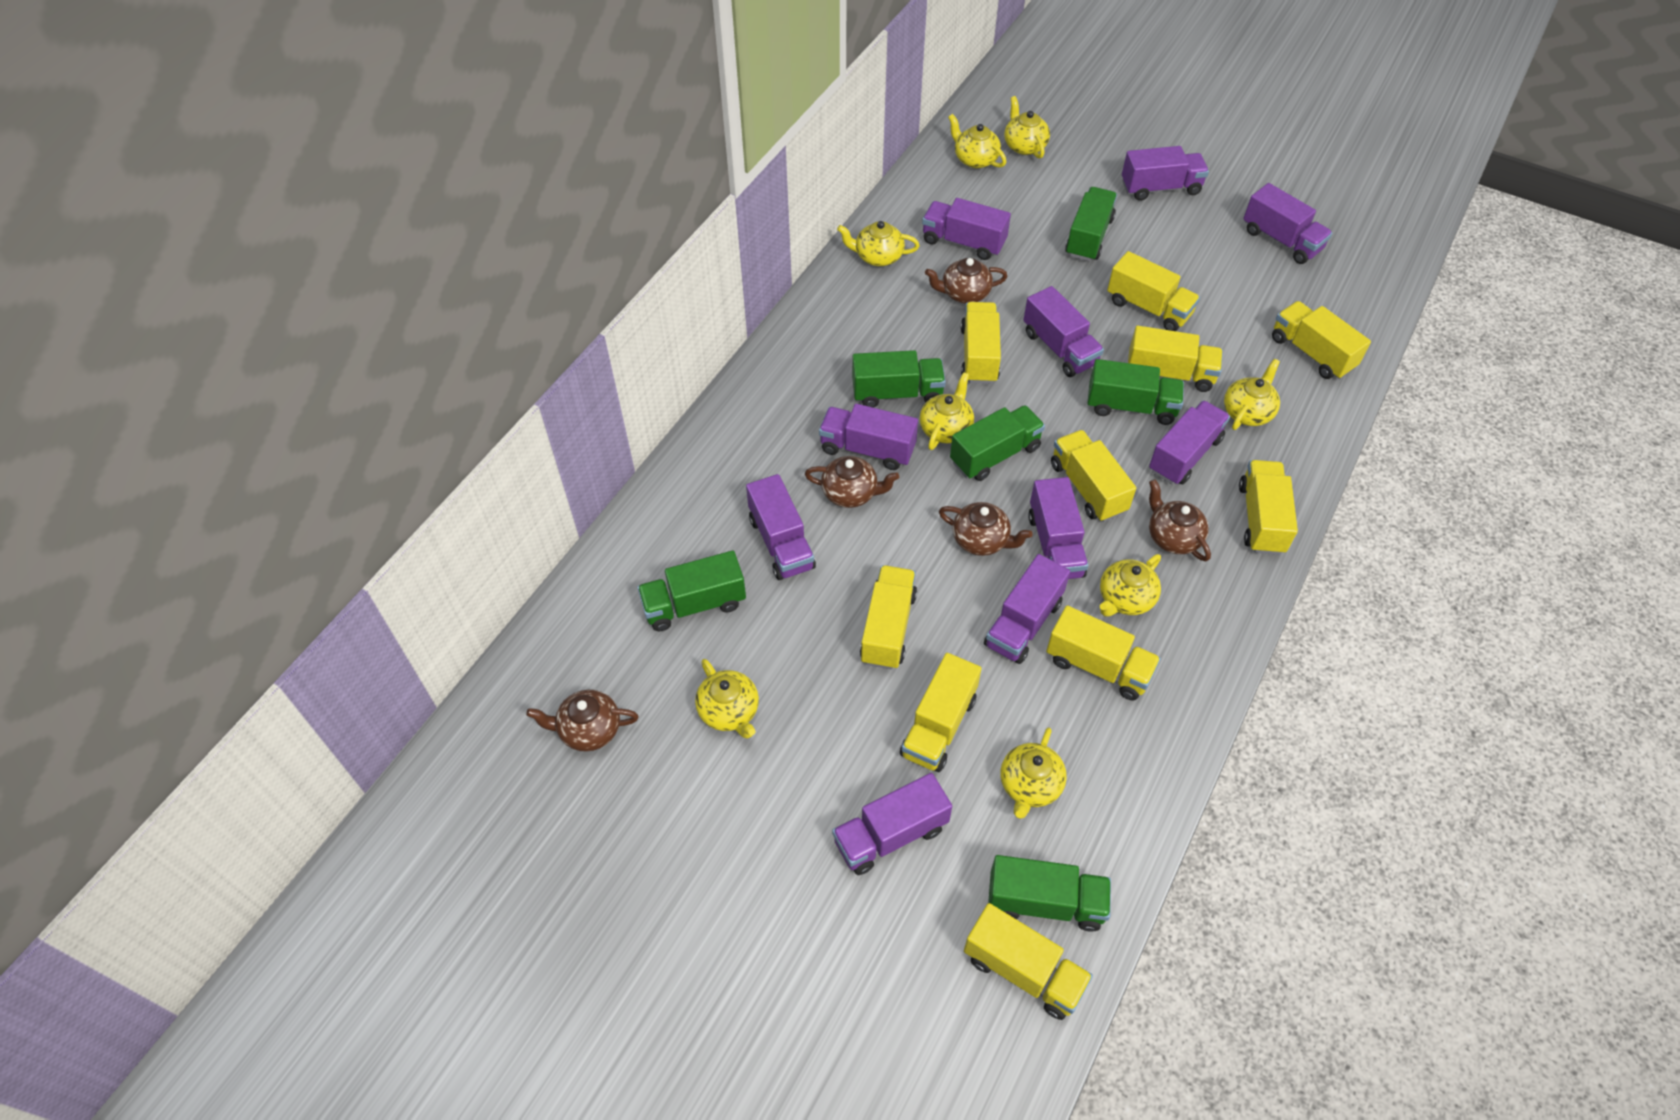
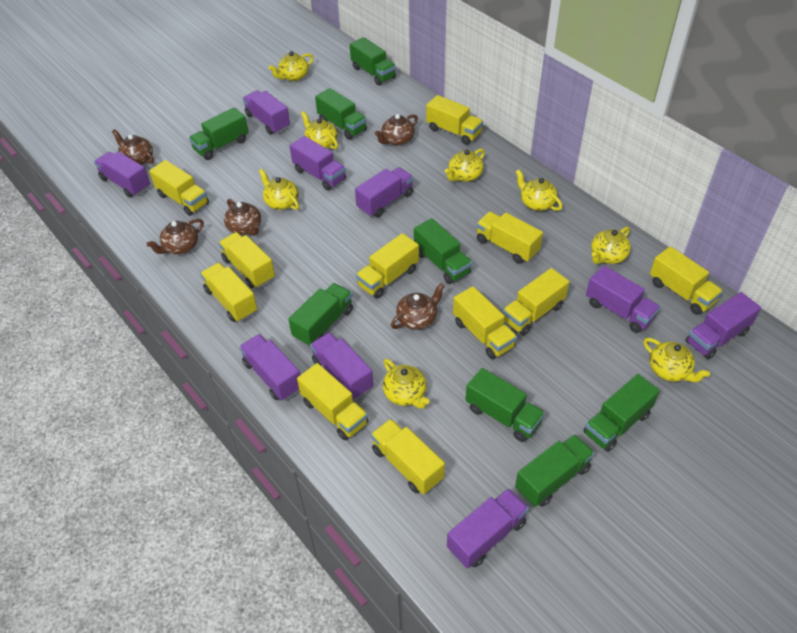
green truck: [637,551,746,631] [852,350,946,408] [950,405,1045,481] [988,855,1111,932] [1065,187,1117,261] [1088,359,1184,425] = 6 -> [189,107,249,160] [288,283,353,347] [315,88,367,140] [350,37,396,86] [414,218,472,284] [465,368,545,442] [515,434,595,507] [583,374,660,452] = 8
purple truck: [746,474,816,580] [819,404,918,470] [832,773,952,875] [922,198,1011,260] [984,554,1070,664] [1023,286,1104,377] [1028,477,1089,579] [1122,146,1209,201] [1149,400,1230,485] [1243,183,1333,264] = 10 -> [94,151,150,198] [239,334,300,401] [243,90,290,135] [290,136,346,191] [310,332,374,400] [355,167,414,218] [447,488,529,568] [586,266,660,333] [686,292,761,359] = 9
yellow truck: [860,565,917,670] [900,653,982,772] [961,302,1001,384] [964,903,1093,1020] [1046,605,1161,700] [1051,430,1136,522] [1107,251,1200,331] [1128,326,1223,392] [1239,460,1298,555] [1272,301,1371,379] = 10 -> [149,160,209,216] [200,262,258,322] [219,232,275,288] [297,363,368,440] [356,233,419,299] [371,419,445,495] [426,95,483,145] [453,286,517,359] [476,212,543,264] [502,268,569,335] [650,246,723,315] = 11

